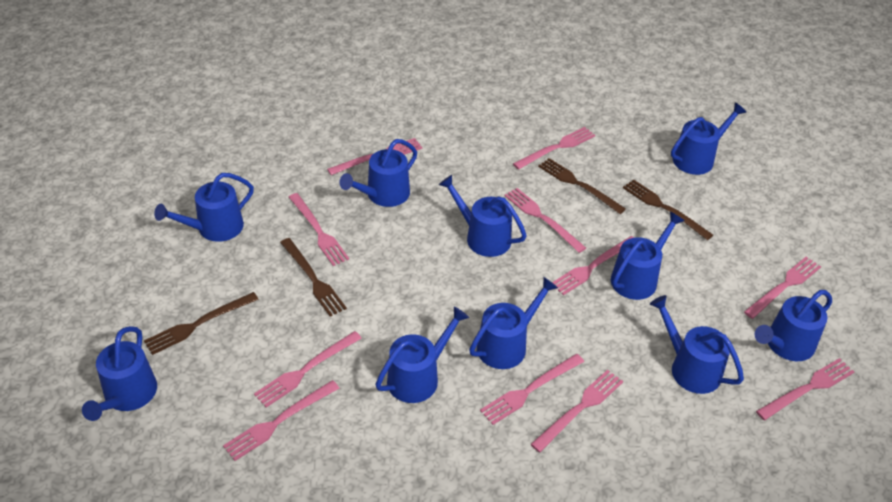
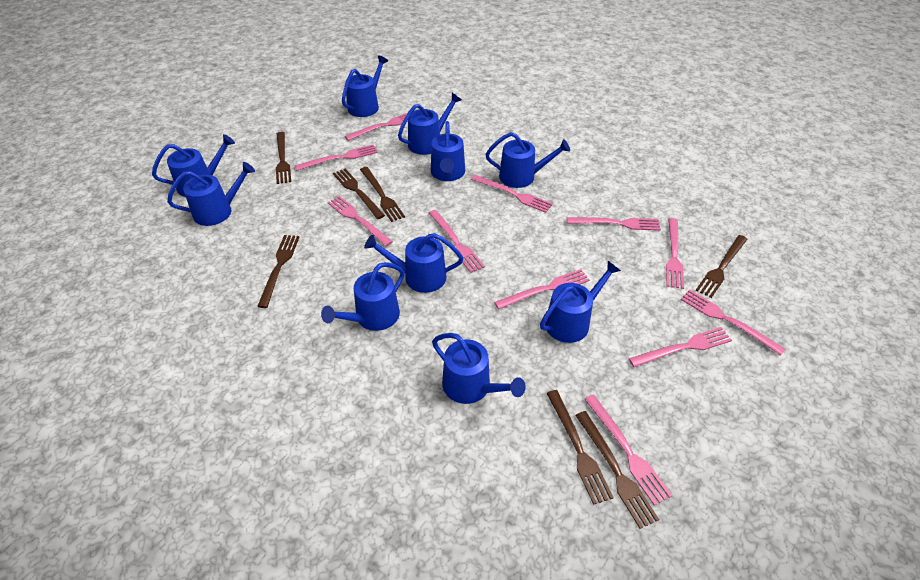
brown fork: [144,292,259,355] [280,238,347,317] [538,158,626,214] [623,179,713,240] = 4 -> [257,235,299,308] [276,132,291,184] [333,168,385,219] [360,167,405,222] [546,390,614,505] [575,411,659,529] [696,235,748,298] = 7

